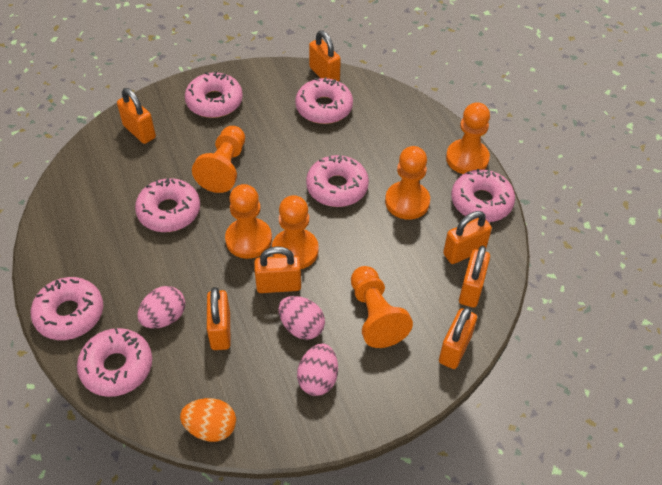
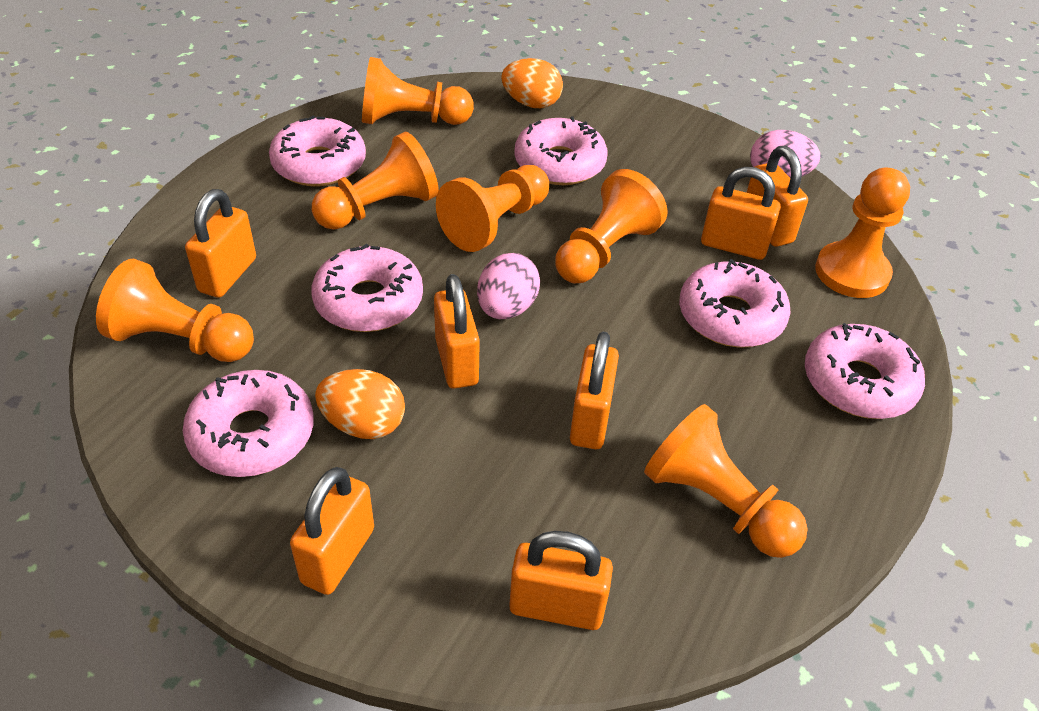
orange egg: [180,398,236,442] = 1 -> [315,369,405,439] [501,58,563,108] = 2
orange pawn: [192,126,245,193] [225,184,272,259] [272,195,319,269] [351,266,413,348] [385,146,430,220] [446,102,490,174] = 6 -> [96,259,254,362] [312,132,439,230] [362,57,474,125] [436,165,549,252] [555,169,668,283] [644,404,808,558] [815,168,910,298] = 7
pink donut: [31,277,103,340] [77,328,152,397] [135,178,200,232] [185,71,243,118] [295,77,353,124] [306,155,369,207] [451,169,515,222] = 7 -> [183,370,314,477] [269,116,366,186] [311,244,423,332] [514,117,607,185] [679,259,790,347] [805,323,925,419] = 6
pink egg: [137,286,185,329] [278,296,325,340] [297,343,338,396] = 3 -> [477,253,540,319] [750,130,820,178] = 2

